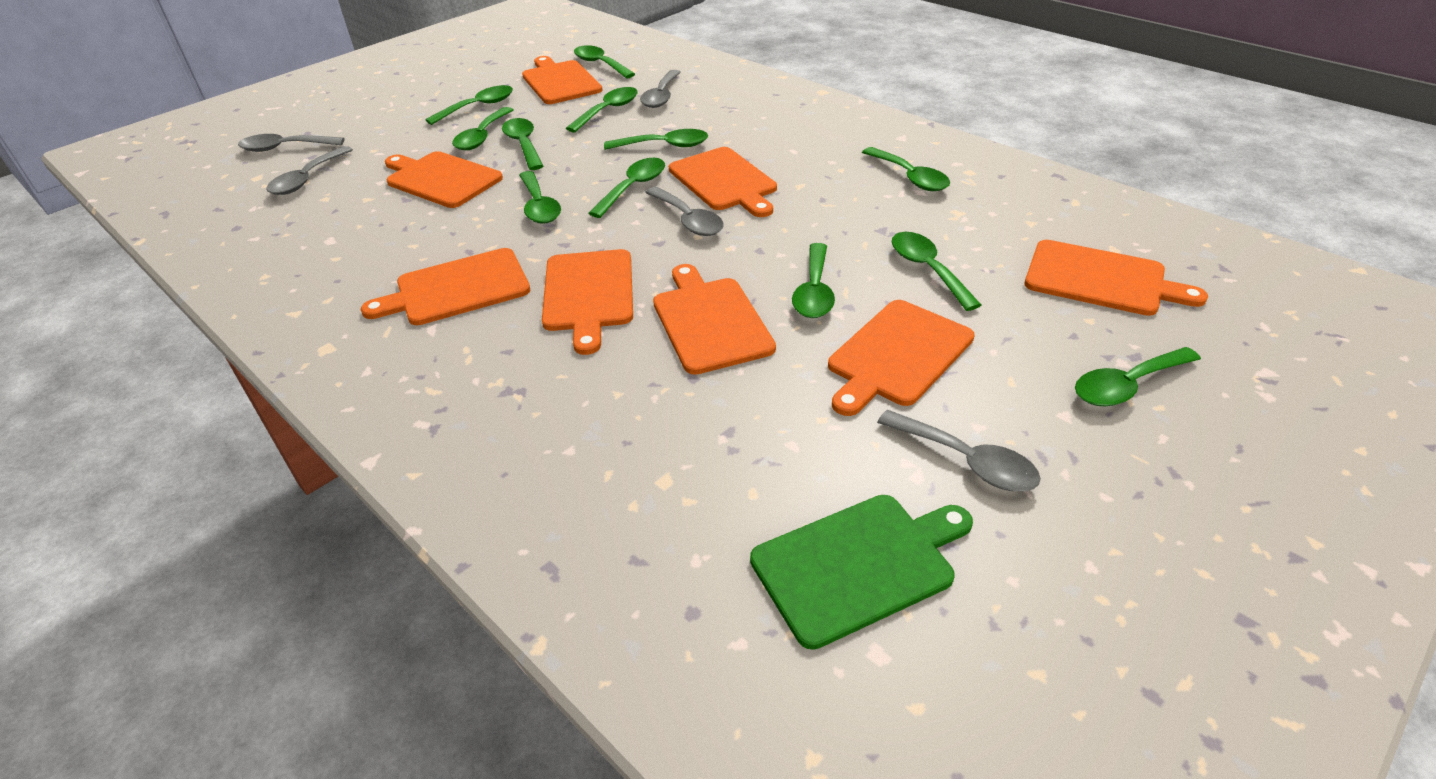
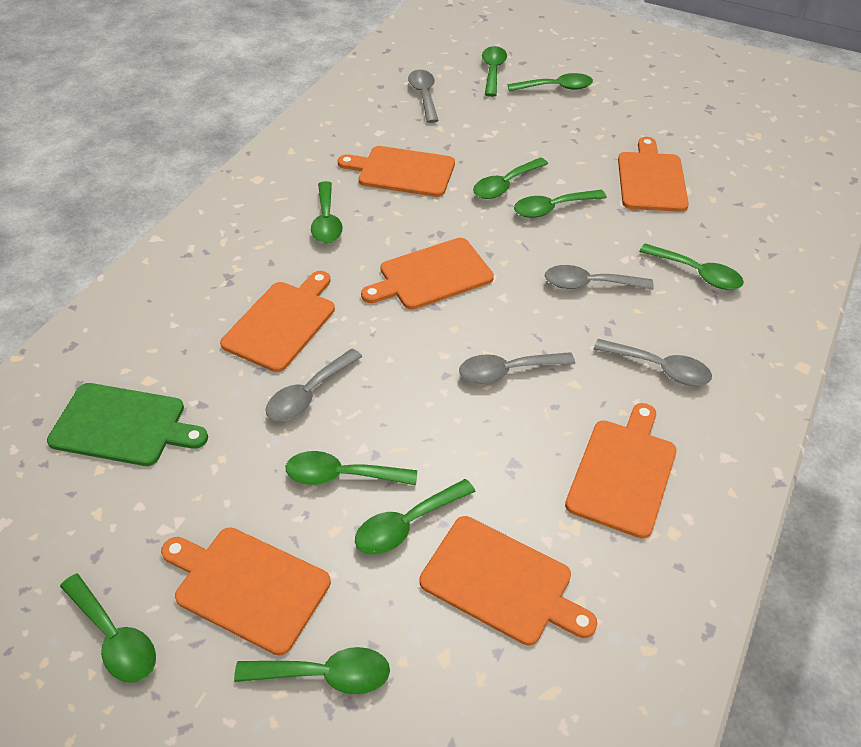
green spoon: [425,85,513,125] [452,107,513,150] [502,118,543,170] [519,171,561,224] [566,87,638,132] [574,45,635,78] [589,158,665,218] [604,129,708,150] [792,243,835,318] [862,147,950,191] [892,232,981,311] [1075,347,1201,406] = 12 -> [60,574,156,683] [234,647,390,694] [286,451,417,486] [311,181,343,243] [355,479,476,555] [473,158,548,199] [482,46,507,97] [507,73,593,92] [514,190,607,218] [639,243,744,290] = 10
orange cutting board: [361,248,530,325] [385,151,503,208] [522,56,602,104] [542,249,633,355] [653,264,776,375] [669,147,777,217] [828,300,975,416] [1024,240,1208,316] = 8 -> [161,527,331,656] [220,271,335,372] [338,146,455,197] [361,238,494,310] [419,516,598,646] [565,403,677,539] [618,137,689,212] = 7

